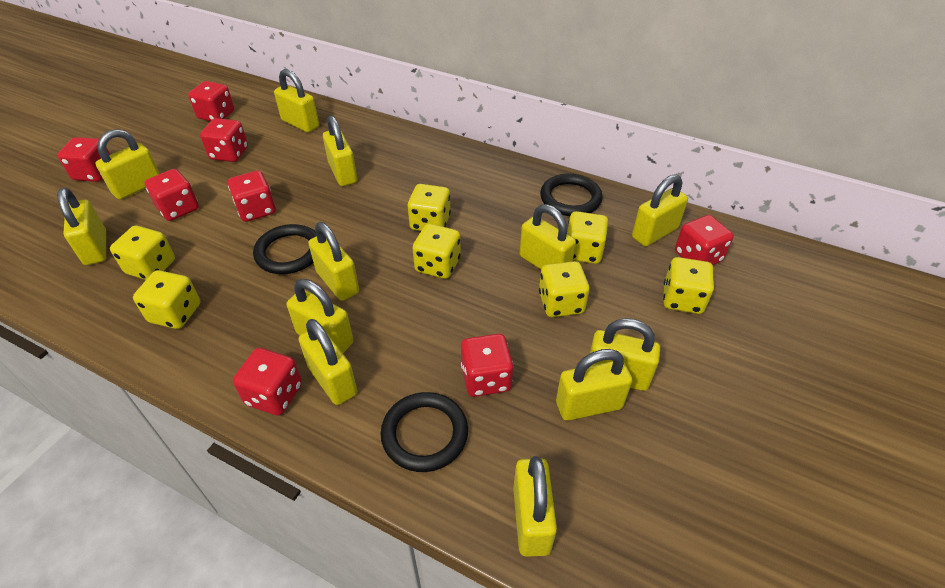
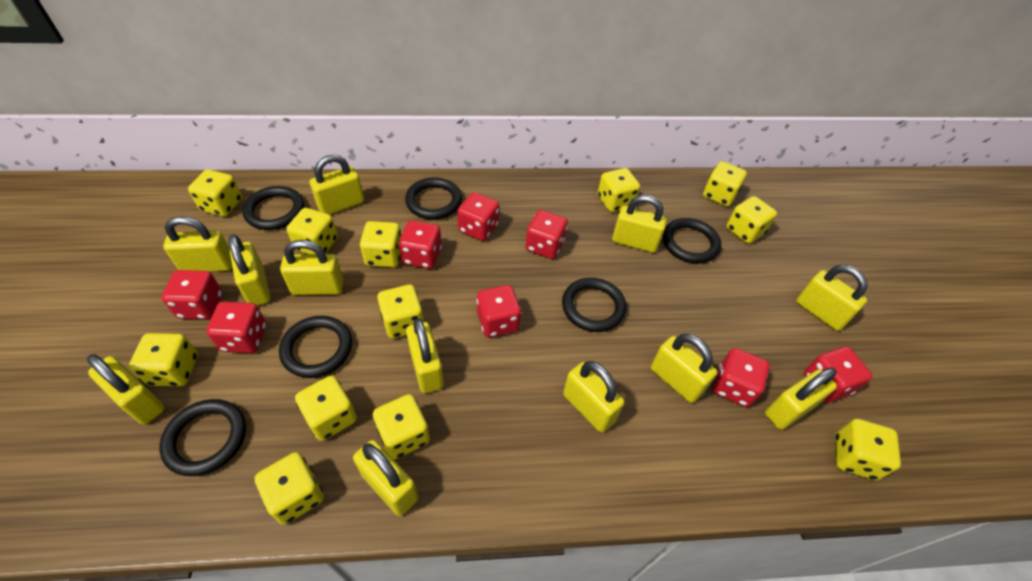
black ring: [253,224,316,274] [381,392,468,472] [540,174,603,216] = 3 -> [159,399,246,476] [243,186,304,230] [279,316,352,378] [405,177,462,219] [562,278,626,332] [663,218,721,263] = 6
yellow dice: [110,226,175,280] [133,270,200,329] [408,184,451,231] [413,224,461,279] [539,261,590,317] [567,211,608,264] [663,257,714,314] = 7 -> [129,333,198,386] [188,170,242,216] [254,452,324,525] [286,208,338,254] [295,375,357,441] [360,221,401,267] [373,394,430,459] [377,284,424,338] [598,168,640,212] [703,161,747,207] [726,196,777,244] [835,419,901,480] = 12

